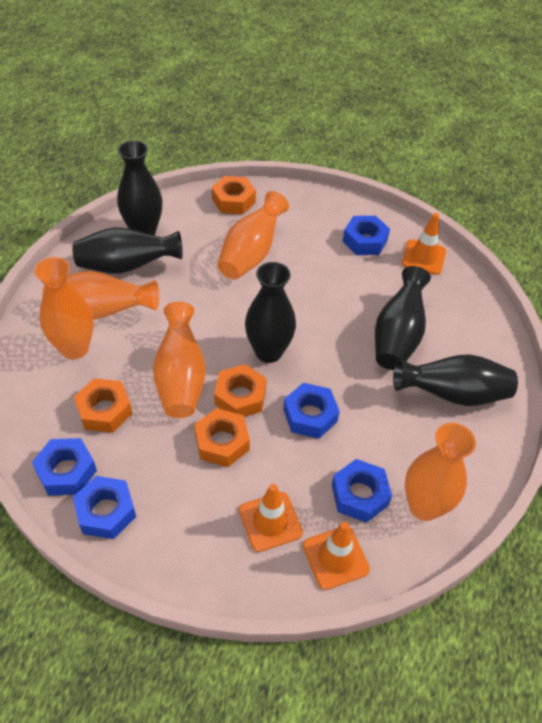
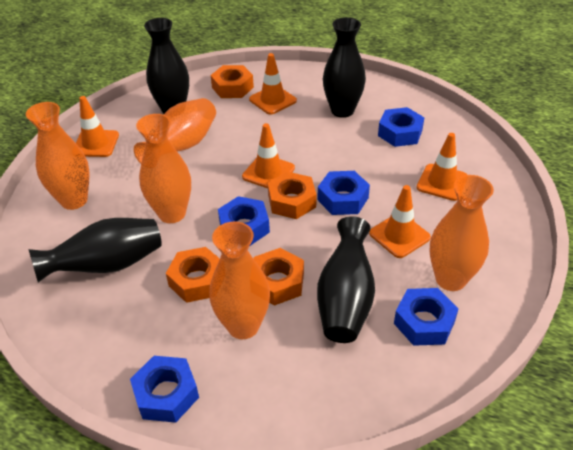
black vase: [72,227,183,274] [117,140,163,235] [245,262,296,363] [375,266,431,370] [393,354,518,406] = 5 -> [28,218,162,282] [144,18,189,114] [317,216,375,343] [323,17,366,118] = 4
orange traffic cone: [239,484,303,552] [303,522,370,590] [402,213,446,275] = 3 -> [76,96,119,157] [242,123,295,188] [249,53,297,115] [369,185,431,258] [417,133,467,201] = 5

